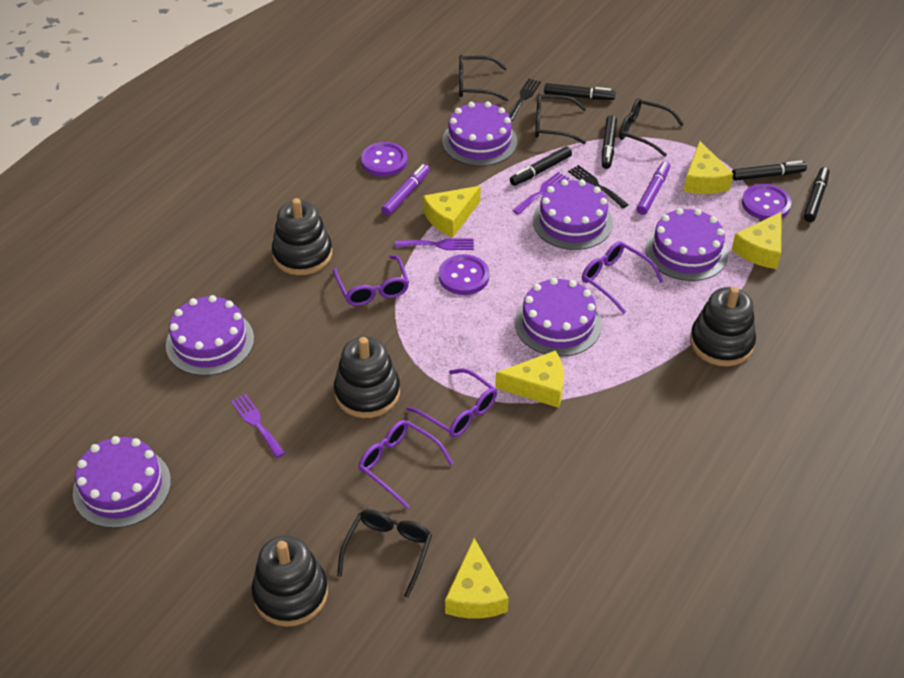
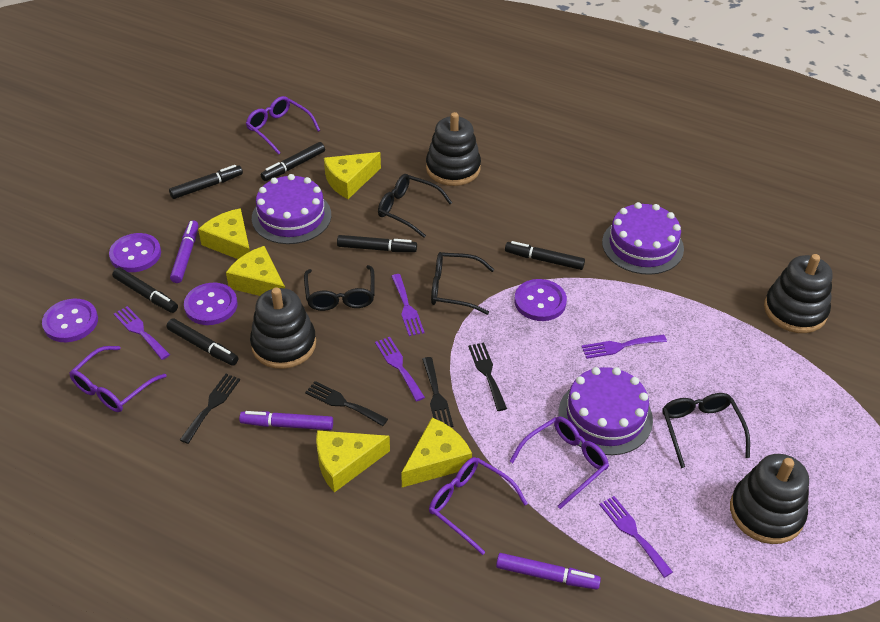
black fork: [508,78,541,121] [568,165,629,208] = 2 -> [180,374,240,444] [305,381,388,426] [422,357,453,427] [468,342,507,411] = 4
black marker: [510,146,572,186] [544,83,615,100] [602,115,617,169] [732,160,807,181] [804,167,829,222] = 5 -> [112,267,178,313] [166,318,238,366] [169,165,243,199] [260,142,325,181] [337,235,417,252] [505,241,585,270] = 6
purple button: [361,142,408,177] [439,254,489,295] [742,184,792,220] = 3 -> [42,299,98,342] [109,233,161,272] [184,283,238,325] [514,279,567,321] = 4
purple cake: [73,436,171,528] [166,295,254,376] [442,101,517,166] [515,278,602,357] [533,179,613,250] [645,208,728,281] = 6 -> [252,174,331,244] [558,367,653,455] [602,202,684,275] = 3
purple fork: [231,394,285,458] [395,238,474,250] [512,172,569,215] = 3 -> [114,306,170,360] [375,337,425,402] [391,274,425,336] [581,334,667,359] [599,496,673,578] = 5
purple marker: [381,164,430,216] [637,161,670,215] = 2 -> [170,220,198,283] [239,411,333,430] [496,553,601,590] = 3

